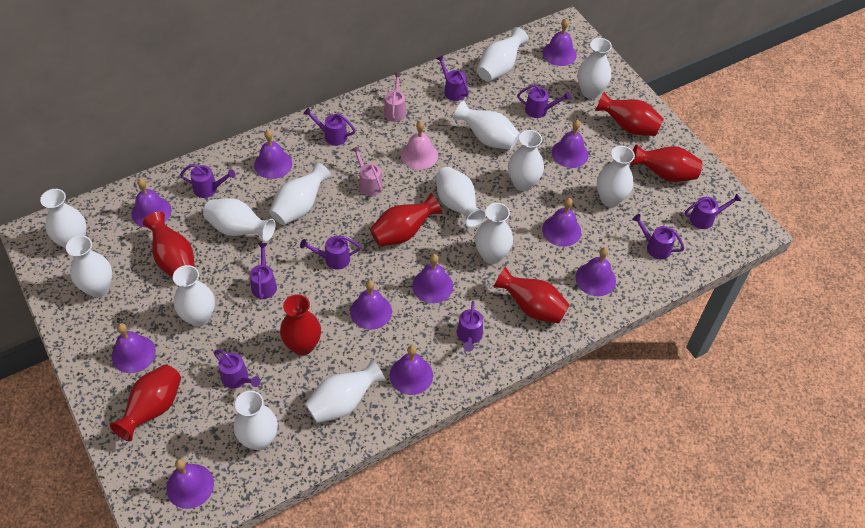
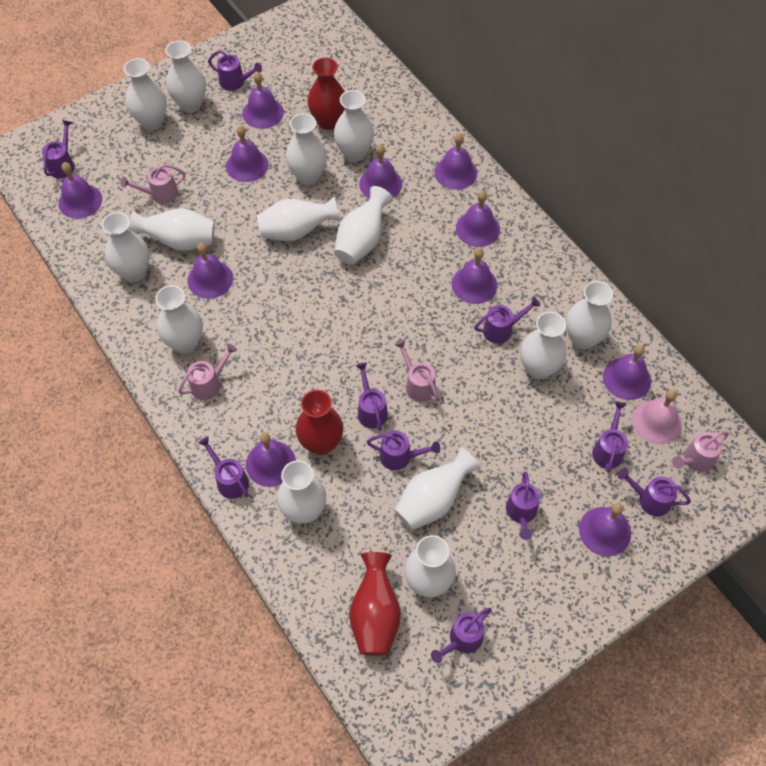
pink watering can: [351,146,383,196] [384,73,406,122] = 2 -> [121,164,186,204] [178,344,237,400] [395,340,438,402] [672,431,729,472] = 4
red vase: [110,365,181,441] [143,212,195,278] [280,294,321,355] [370,194,442,247] [494,267,570,324] [595,92,664,136] [630,144,702,182] = 7 -> [296,390,343,455] [307,58,345,130] [349,552,401,656] = 3

